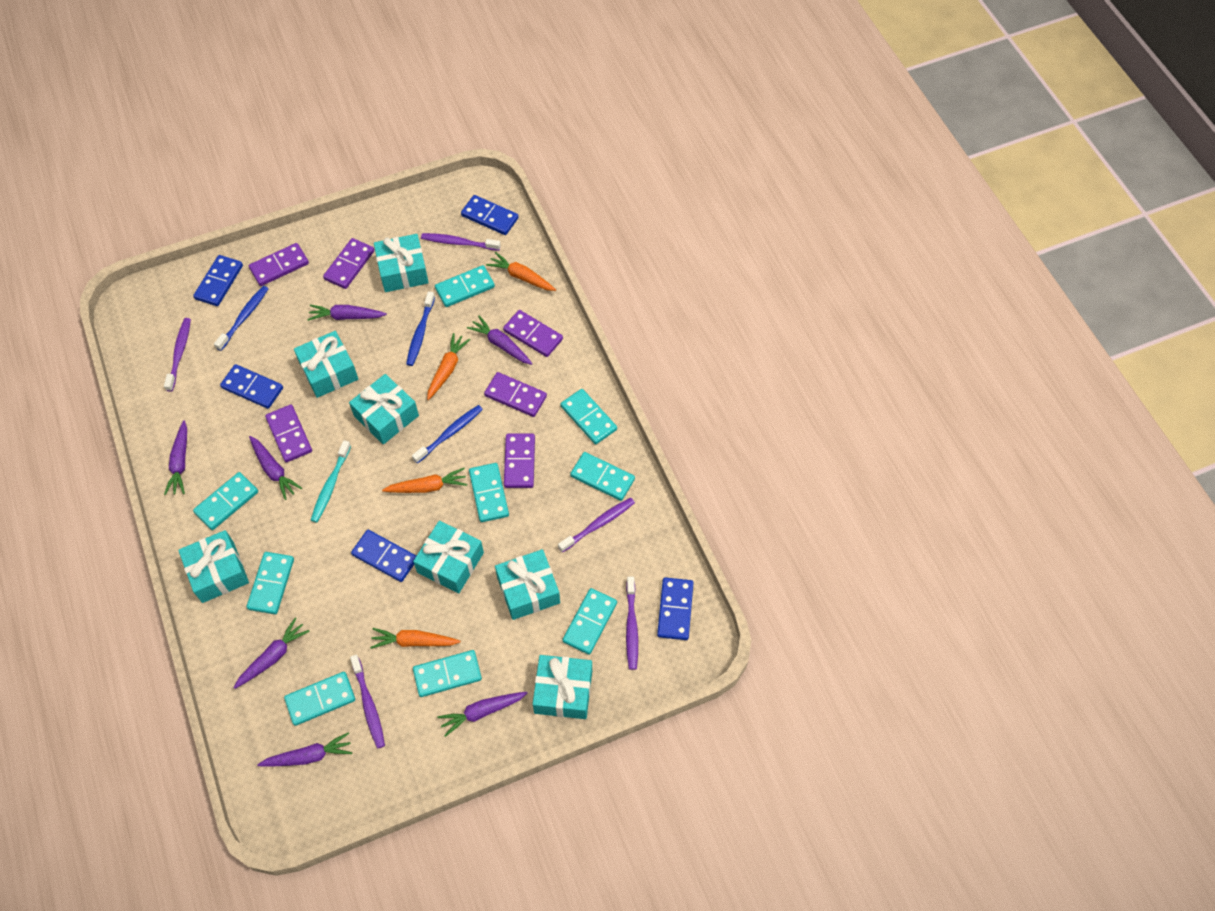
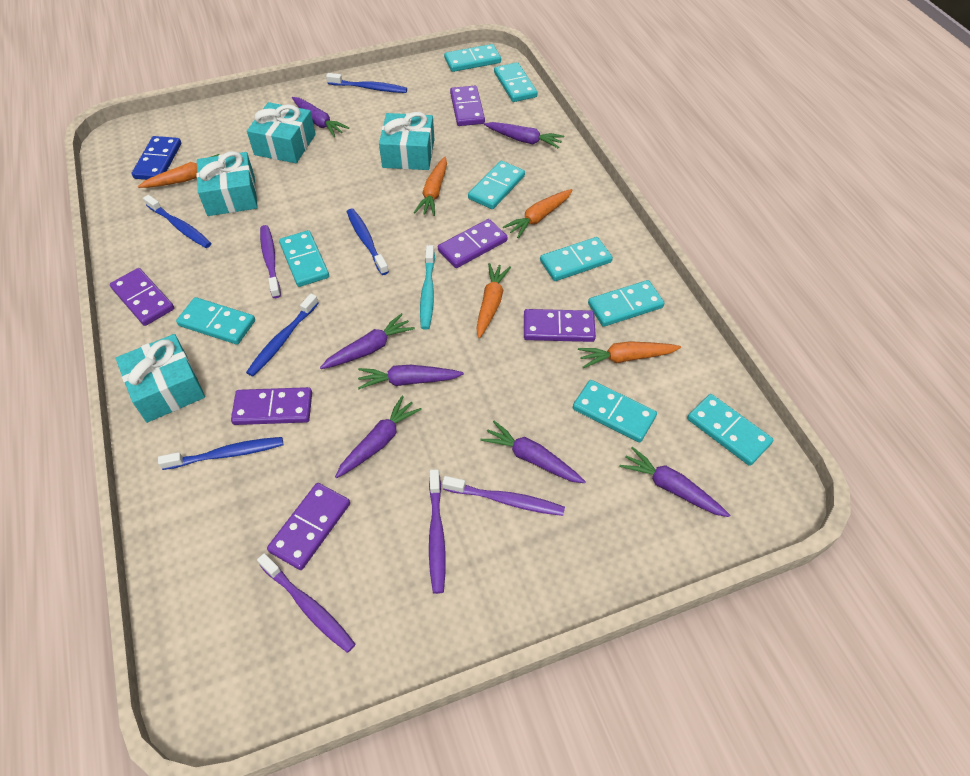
blue domino: [193,255,243,306] [220,364,283,409] [351,530,416,582] [461,195,519,235] [657,577,693,640] = 5 -> [132,136,181,180] = 1
blue toothbrush: [214,286,269,351] [406,292,435,366] [412,405,483,463] = 3 -> [143,195,211,248] [158,437,283,470] [246,294,319,377] [326,73,407,93] [347,208,389,275] = 5
orange carrot: [370,628,461,649] [382,468,467,493] [427,333,470,400] [486,252,556,291] = 4 -> [138,154,220,188] [414,157,447,216] [476,263,511,338] [503,189,573,238] [578,341,681,368] = 5
purple toothbrush: [164,318,191,392] [350,655,385,749] [421,233,501,251] [558,498,635,553] [626,577,638,670] = 5 -> [257,553,356,653] [260,225,281,298] [429,469,446,594] [442,476,565,516] = 4
turquoise gift: [178,530,249,603] [294,331,358,398] [349,374,419,444] [374,234,429,292] [413,521,484,593] [495,549,560,620] [533,655,592,719] = 7 -> [116,334,205,423] [196,151,258,216] [247,102,316,163] [379,112,435,170] = 4

